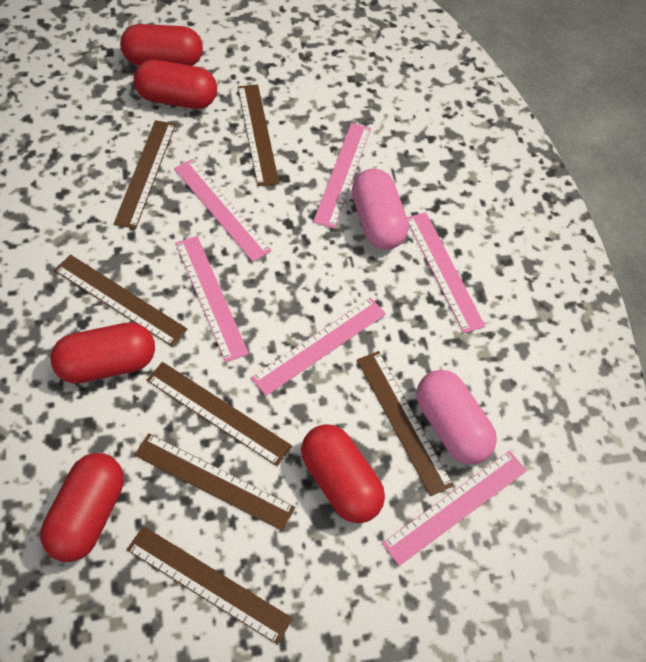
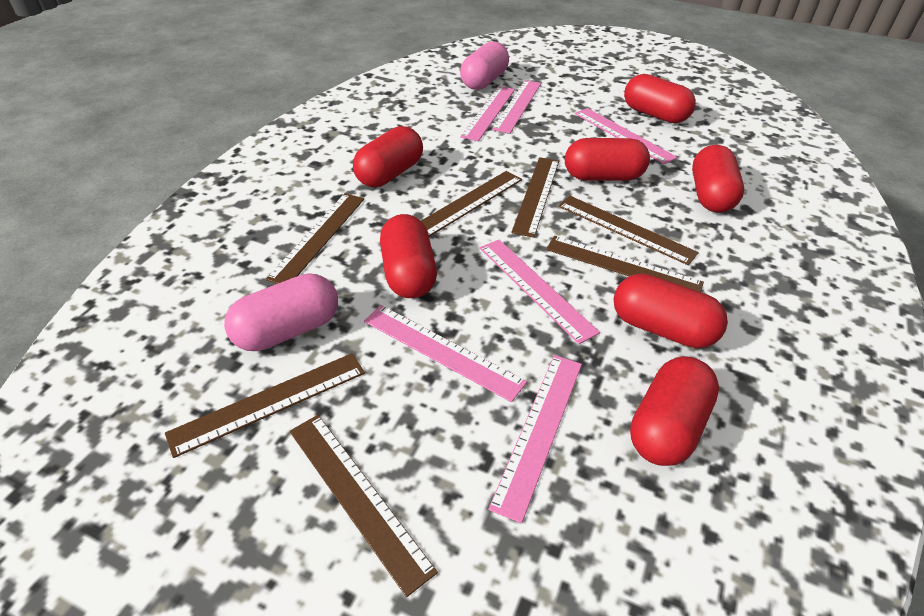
red capsule: [40,453,124,562] [50,322,155,384] [120,24,203,66] [133,60,217,109] [301,424,385,523] = 5 -> [353,126,423,187] [380,214,437,298] [565,138,650,181] [614,274,728,348] [624,74,696,123] [630,356,719,466] [692,145,744,213] = 7

